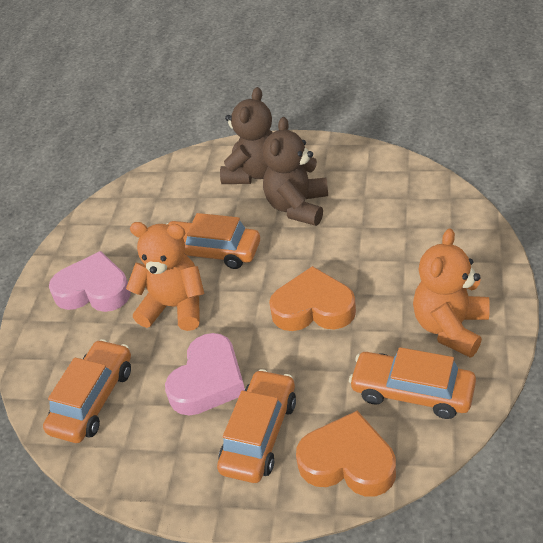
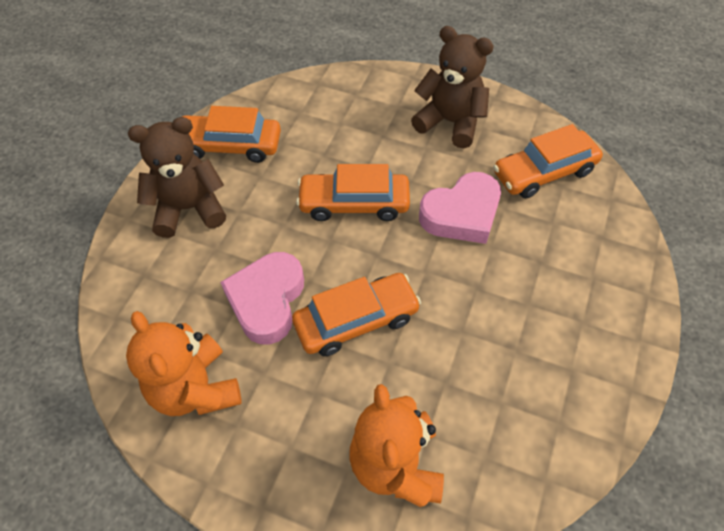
orange heart: [269,266,356,331] [296,411,396,496] = 2 -> none = 0

